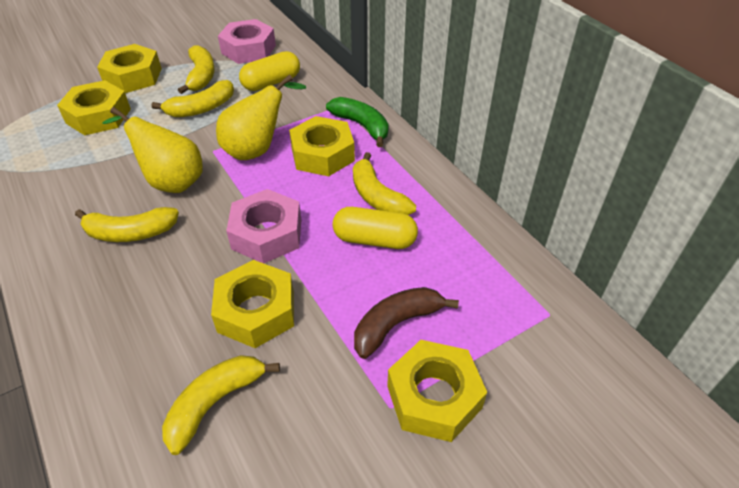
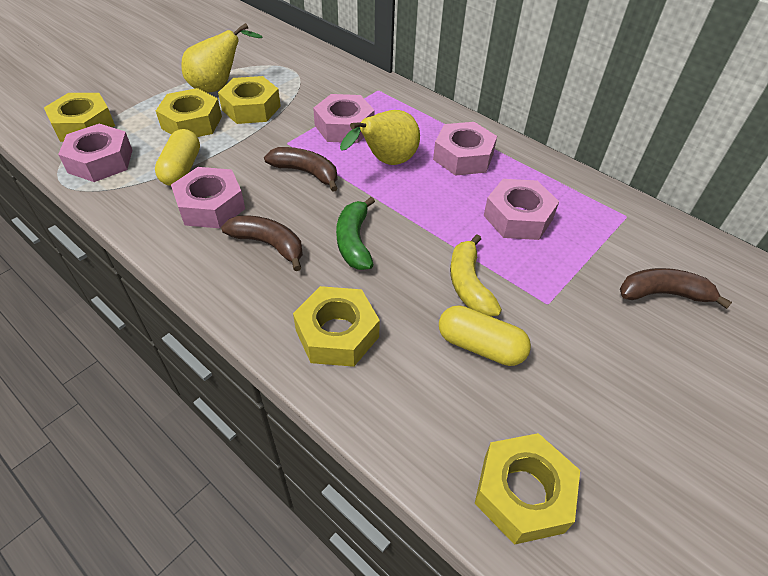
brown banana: [354,287,459,359] = 1 -> [221,215,303,271] [264,147,338,192] [620,268,732,309] = 3
pink nut: [218,19,276,64] [226,189,301,263] = 2 -> [58,124,133,182] [171,167,245,228] [313,94,375,143] [433,122,497,176] [484,179,559,240] = 5
yellow banana: [75,207,179,242] [152,80,234,117] [162,355,280,455] [178,45,215,94] [353,152,416,215] = 5 -> [450,235,502,316] = 1

